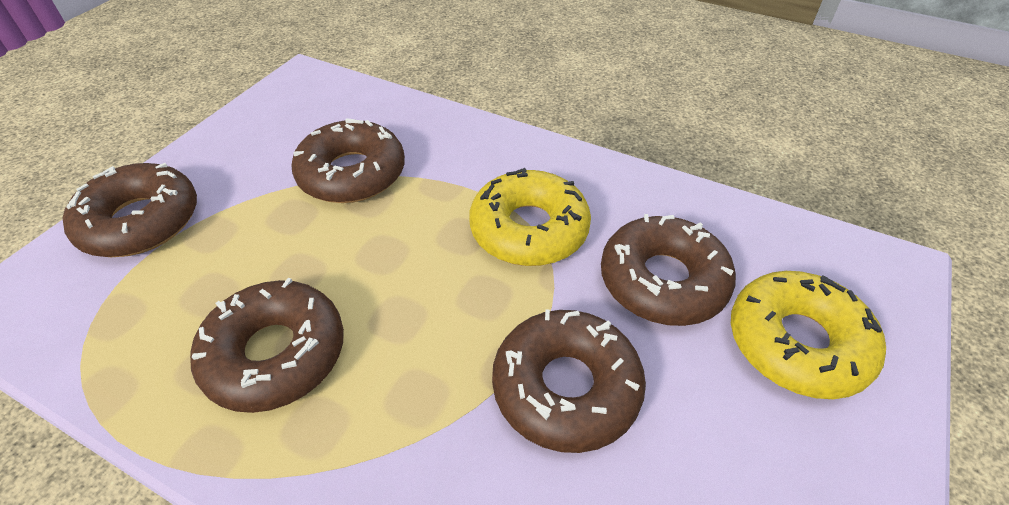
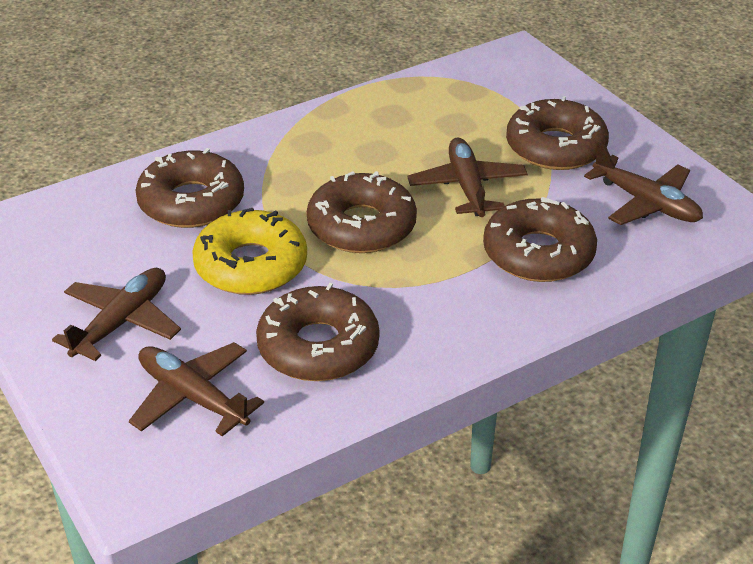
brown plane: none = 0 -> [52,268,181,361] [129,342,264,436] [408,137,527,217] [584,142,703,225] = 4
yellow donut: [470,168,591,266] [731,271,886,399] = 2 -> [192,208,307,295] = 1

